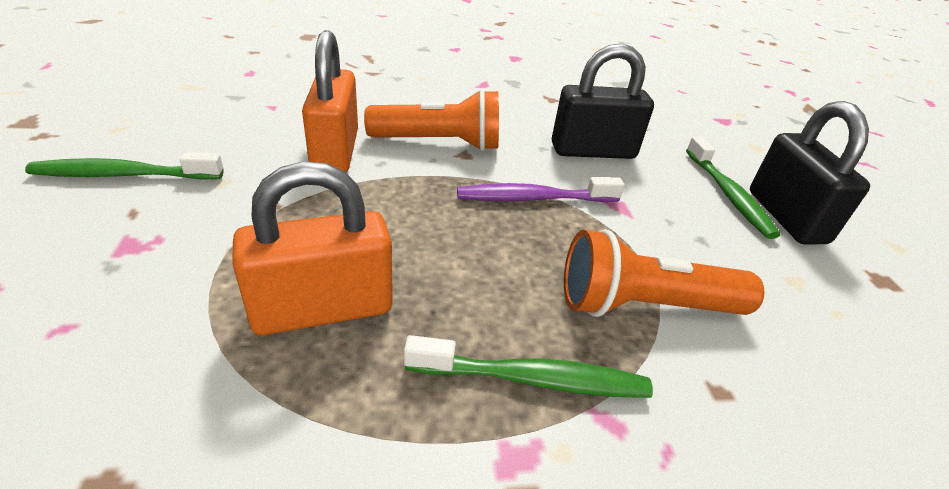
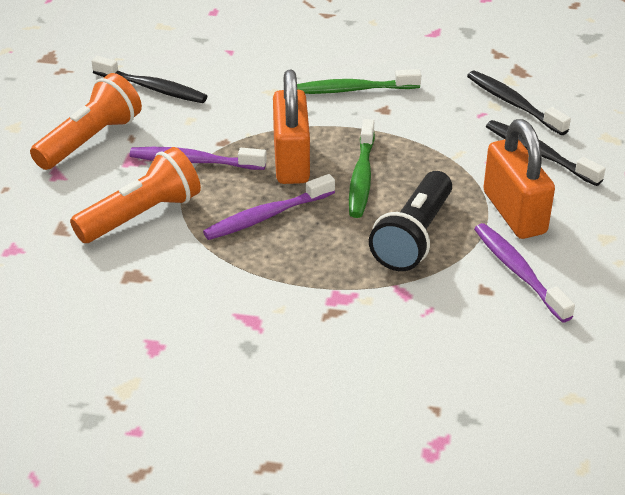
black flashlight: none = 0 -> [369,171,452,271] = 1
black padlock: [552,43,654,159] [750,101,870,245] = 2 -> none = 0
black toothbrush: none = 0 -> [92,56,208,103] [467,71,571,135] [486,120,605,186] = 3
green toothbrush: [25,152,224,180] [404,335,653,398] [686,137,781,239] = 3 -> [297,69,421,94] [349,119,375,218] = 2
purple toothbrush: [457,177,625,202] = 1 -> [130,147,267,170] [203,174,335,240] [474,223,575,323] = 3

